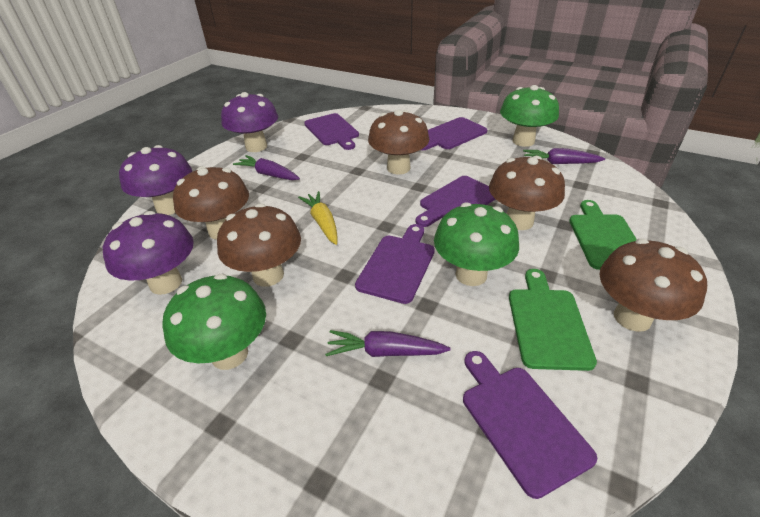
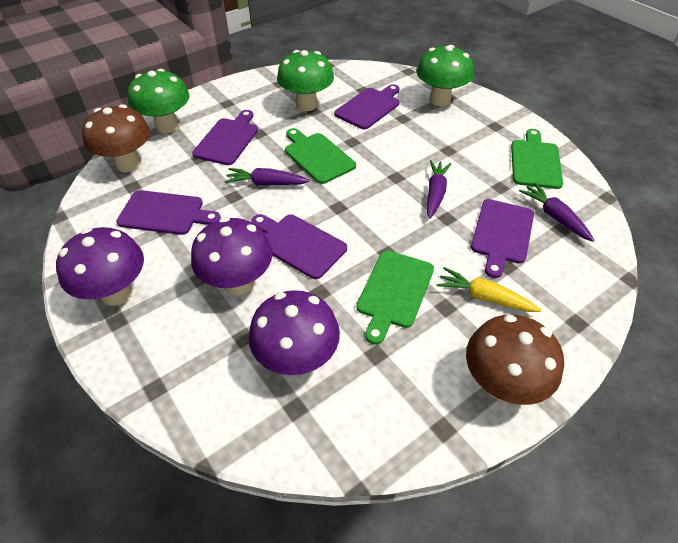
brown mushroom: [173,166,249,240] [217,203,301,287] [368,110,430,175] [489,156,565,230] [599,239,707,332] = 5 -> [82,104,151,172] [466,315,564,405] = 2
green cutting board: [509,269,597,371] [569,200,637,270] = 2 -> [285,128,356,184] [356,250,434,345] [511,129,563,189] = 3

